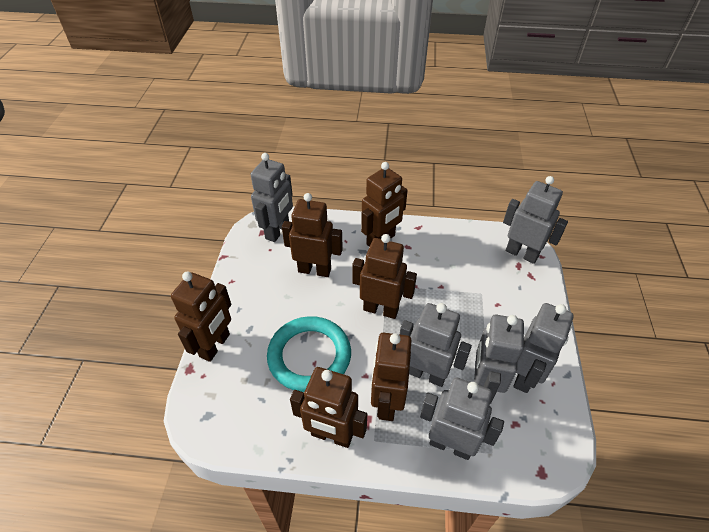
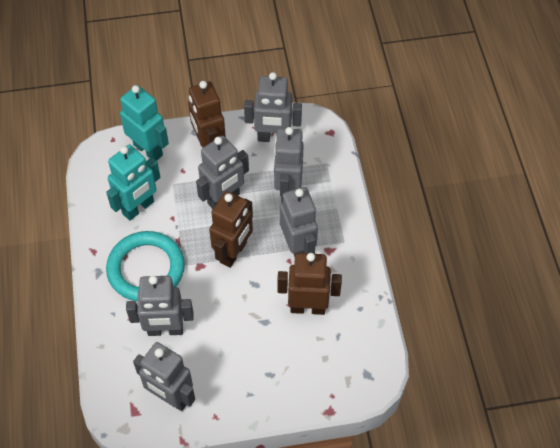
brown robot: [171,272,231,362] [282,193,343,277] [290,367,367,448] [352,234,417,319] [361,162,408,247] [371,333,412,421] = 6 -> [188,81,226,147] [209,191,253,268] [278,253,342,315] = 3
turquoise robot: none = 0 -> [106,144,160,221] [120,85,169,161] = 2

